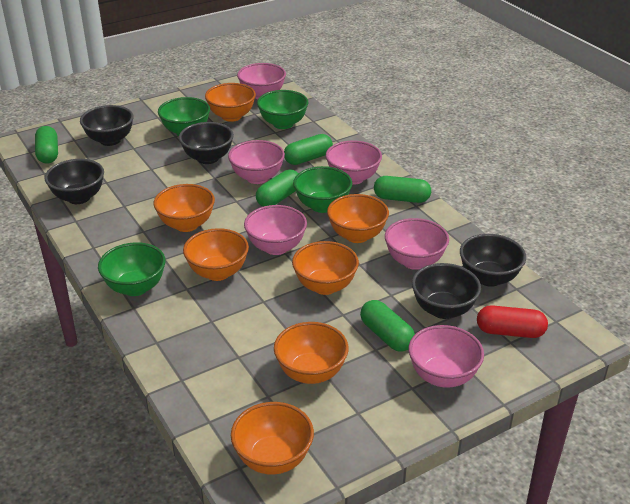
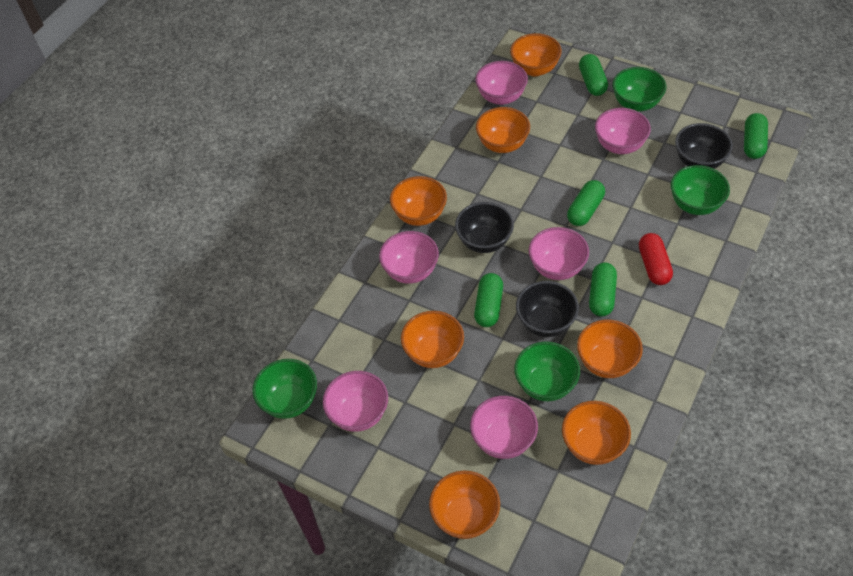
black bowl: [45,159,104,204] [80,105,134,146] [179,122,234,164] [412,263,481,319] [460,234,526,287] = 5 -> [455,202,514,253] [516,281,579,337] [675,123,733,169] = 3

